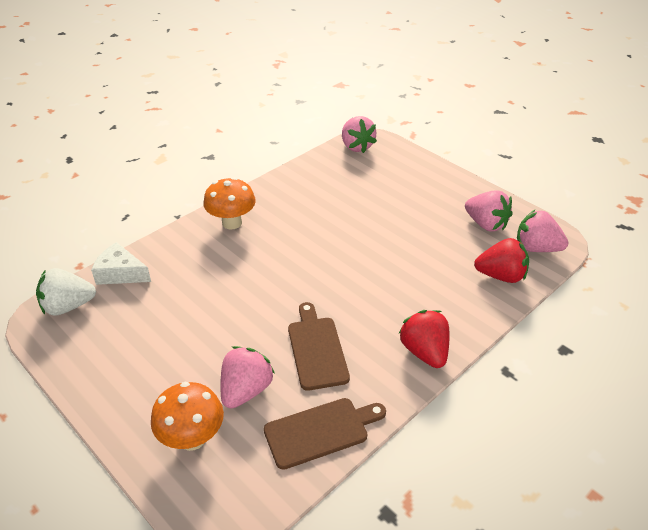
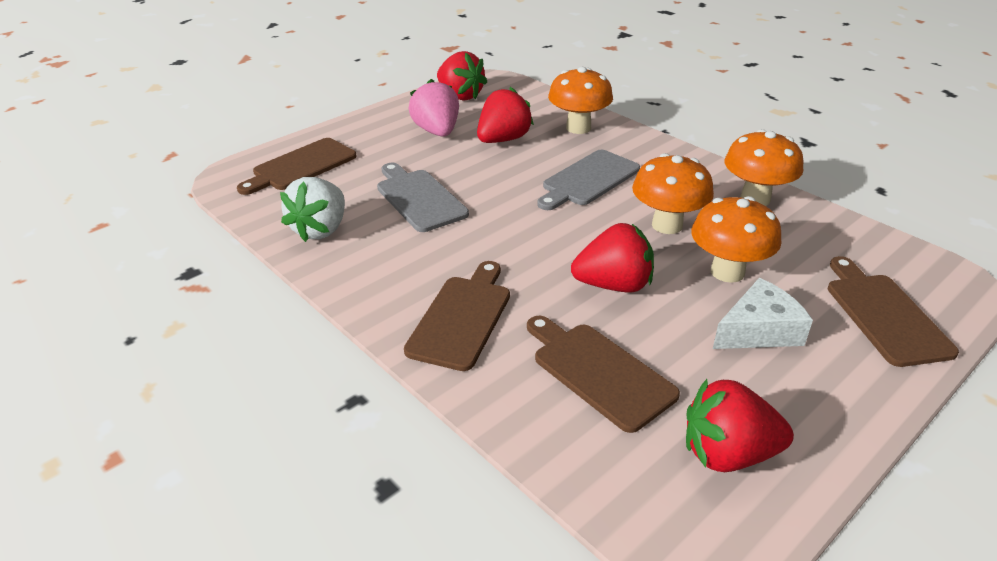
brown cutting board: [264,398,386,470] [288,302,350,391] = 2 -> [237,138,357,195] [404,261,510,371] [527,316,680,433] [828,256,959,367] = 4
grey cutting board: none = 0 -> [377,163,469,232] [537,150,640,210] = 2
orange mushroom: [151,382,224,451] [203,177,256,230] = 2 -> [548,67,613,134] [632,153,714,234] [691,196,781,283] [724,129,803,206] = 4
pink strawberry: [220,346,275,409] [342,116,377,153] [465,190,512,232] [517,209,569,252] = 4 -> [409,79,459,137] = 1
red strawberry: [398,310,450,368] [474,238,529,283] = 2 -> [437,51,487,100] [477,87,534,143] [571,223,654,292] [686,379,794,472] = 4

